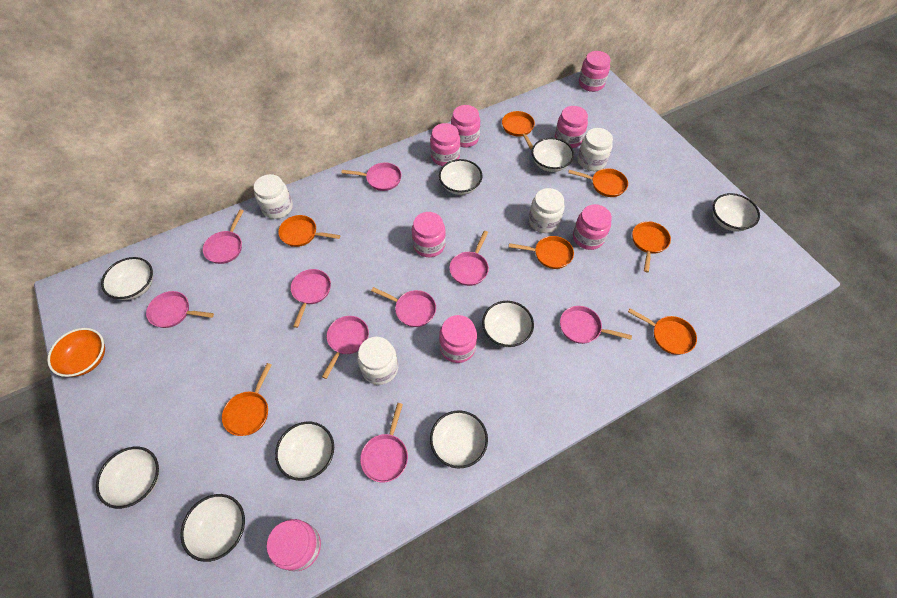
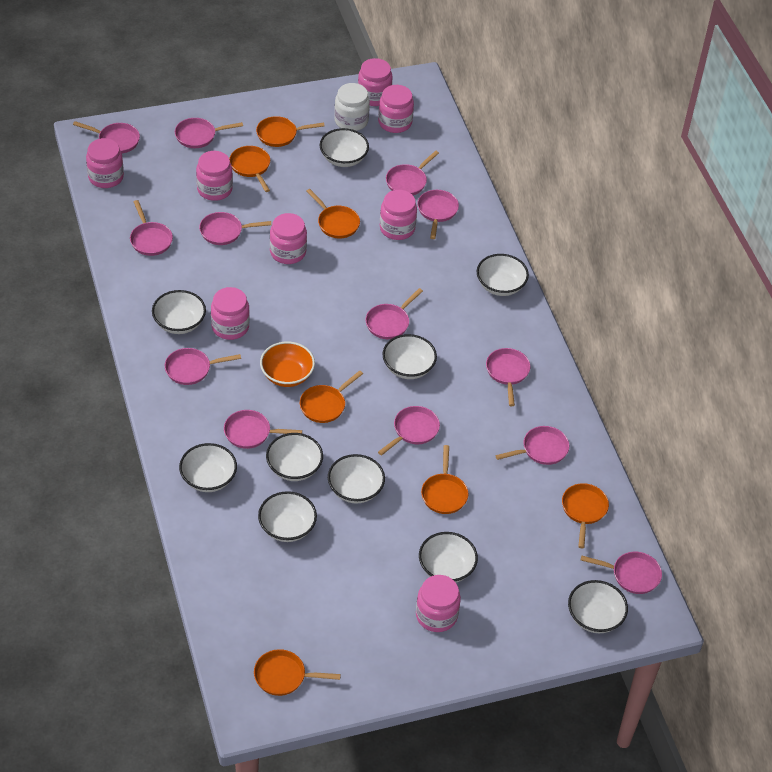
pink pan: [146,291,214,328] [203,209,244,264] [291,269,331,328] [322,316,369,379] [342,162,402,191] [360,403,408,482] [371,287,436,327] [449,231,489,286] [560,306,632,344] = 9 -> [73,121,140,153] [130,200,173,256] [165,348,241,385] [175,118,243,148] [199,212,271,245] [224,410,302,449] [365,288,423,339] [378,406,440,456] [386,150,439,195] [417,190,459,239] [486,348,530,406] [495,426,569,465] [581,552,662,594] = 13
white bowl: [96,447,159,509] [101,257,153,300] [181,494,245,562] [275,422,334,481] [430,410,488,469] [439,159,482,195] [482,301,534,347] [532,138,574,172] [713,193,760,231] = 9 -> [152,290,206,334] [179,443,237,492] [258,491,317,542] [266,433,323,481] [320,128,369,167] [328,454,385,503] [382,334,437,379] [419,532,478,582] [477,254,529,296] [568,580,628,633] = 10
white jar: [254,174,293,219] [357,337,398,385] [529,188,565,233] [578,128,613,171] = 4 -> [334,83,370,131] = 1

